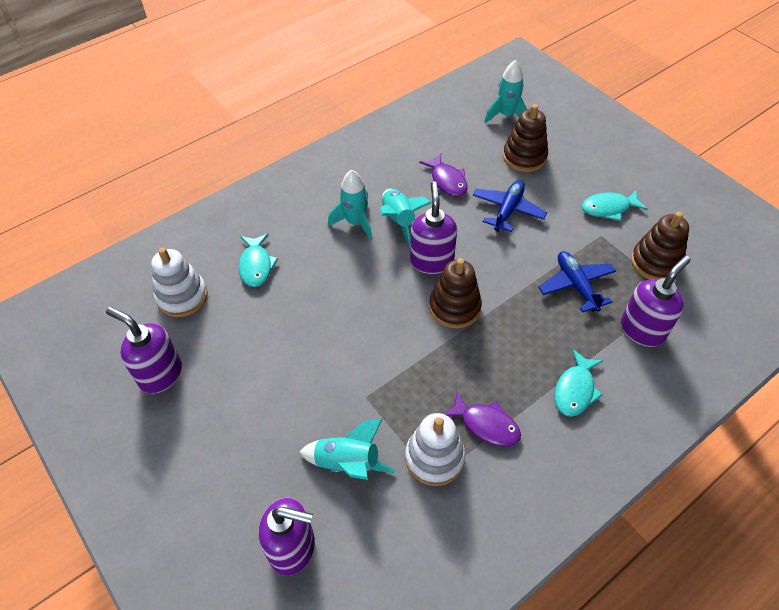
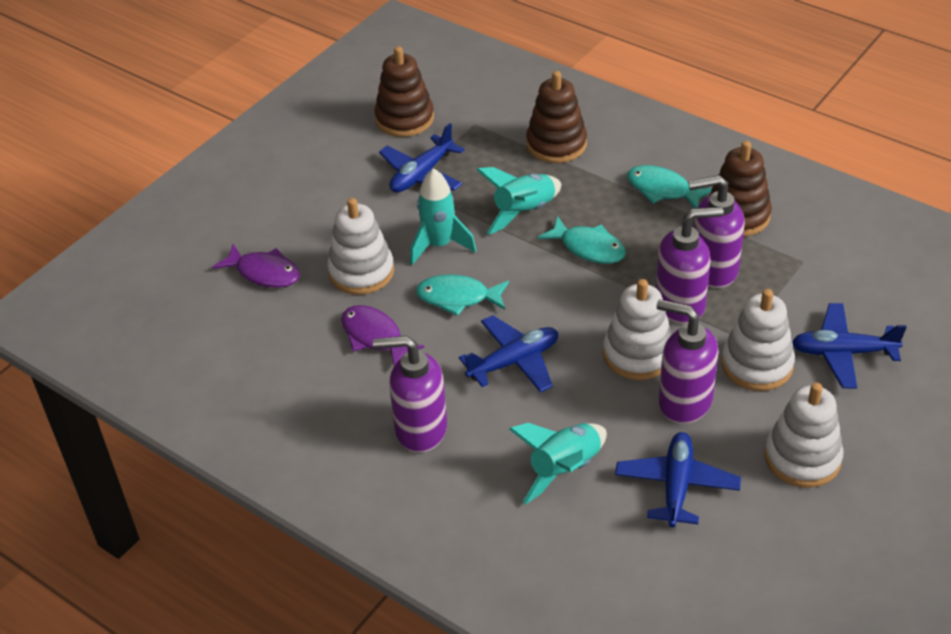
blue plane: [473,180,547,232] [538,251,616,313] = 2 -> [379,123,464,192] [459,315,558,393] [615,432,741,527] [792,303,907,389] = 4
turquoise rocket: [299,419,395,480] [328,169,372,241] [380,189,431,245] [484,60,527,123] = 4 -> [410,168,476,265] [477,167,561,235] [509,423,607,505] = 3
white stacking toy: [151,247,208,317] [405,413,465,486] = 2 -> [327,198,394,295] [603,279,672,380] [722,289,795,391] [765,382,844,488] = 4

